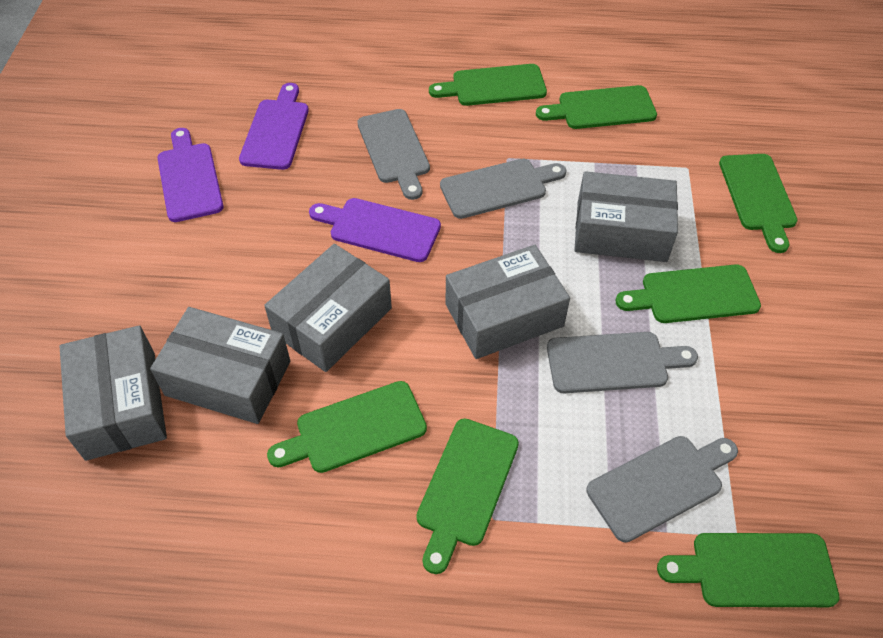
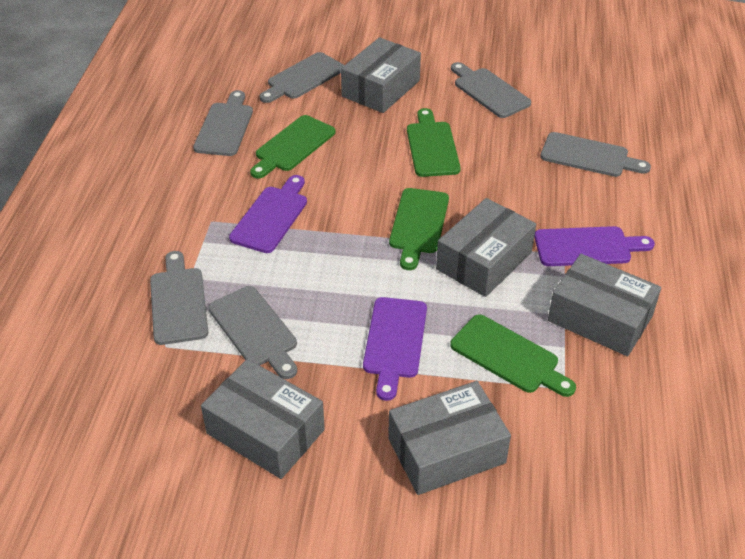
green cutting board: [267,381,427,473] [416,418,519,574] [429,64,547,106] [536,85,657,129] [616,264,761,323] [657,533,840,607] [719,154,798,253] = 7 -> [250,115,335,178] [389,188,449,270] [407,108,461,177] [450,314,576,397] = 4
grey cutting board: [357,109,430,200] [440,159,567,219] [547,332,698,393] [587,436,738,543] = 4 -> [150,251,208,345] [193,90,253,156] [208,286,297,379] [260,52,344,103] [451,62,531,118] [540,132,651,177] = 6

